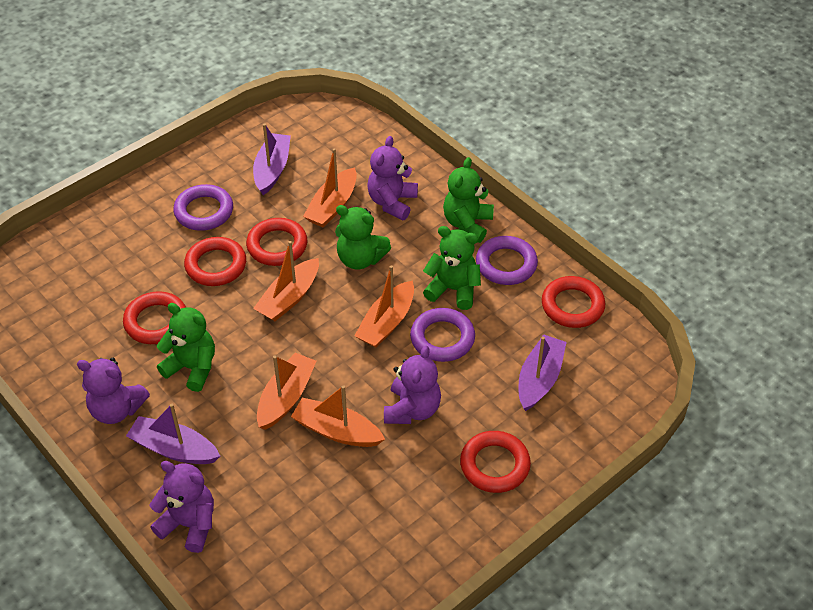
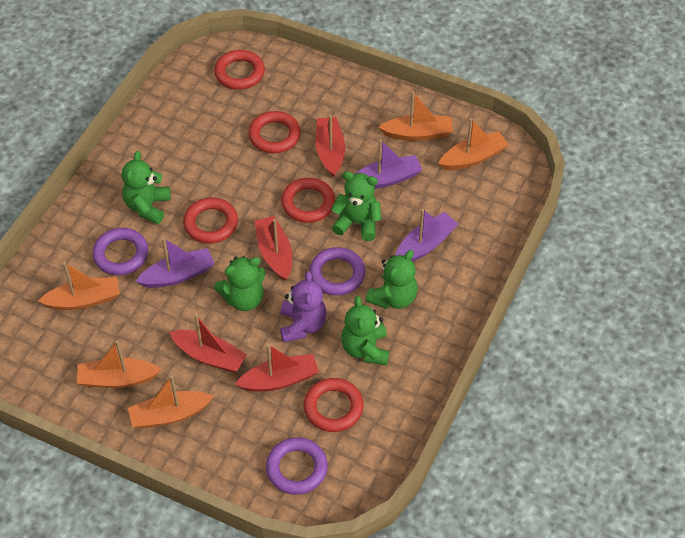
green teddy bear: [157,303,215,392] [335,205,391,270] [423,226,481,310] [443,157,494,243] = 4 -> [122,151,170,224] [214,256,266,311] [331,171,382,241] [341,296,389,365] [366,250,418,309] = 5
purple teddy bear: [77,358,150,424] [149,461,214,553] [367,136,418,220] [384,345,441,424] = 4 -> [280,271,327,342] = 1
red boat: none = 0 -> [169,314,247,373] [235,344,319,392] [255,216,292,281] [315,115,345,177] = 4

